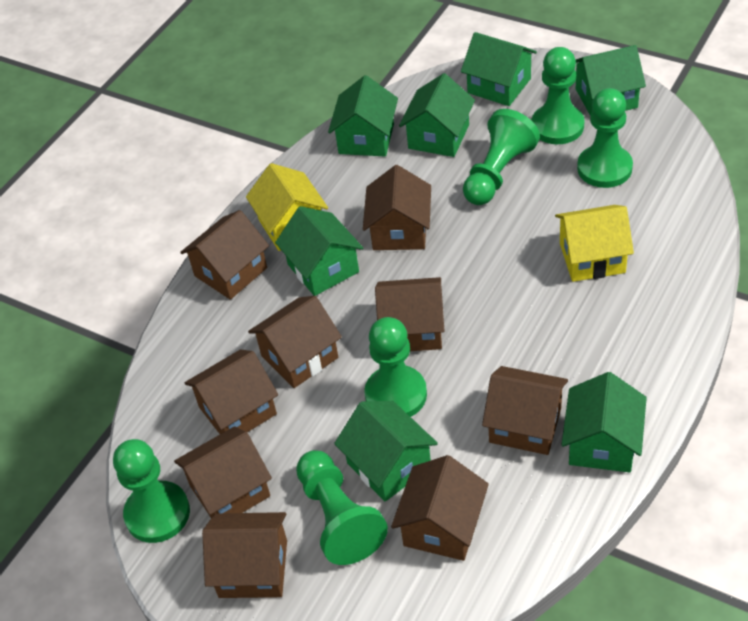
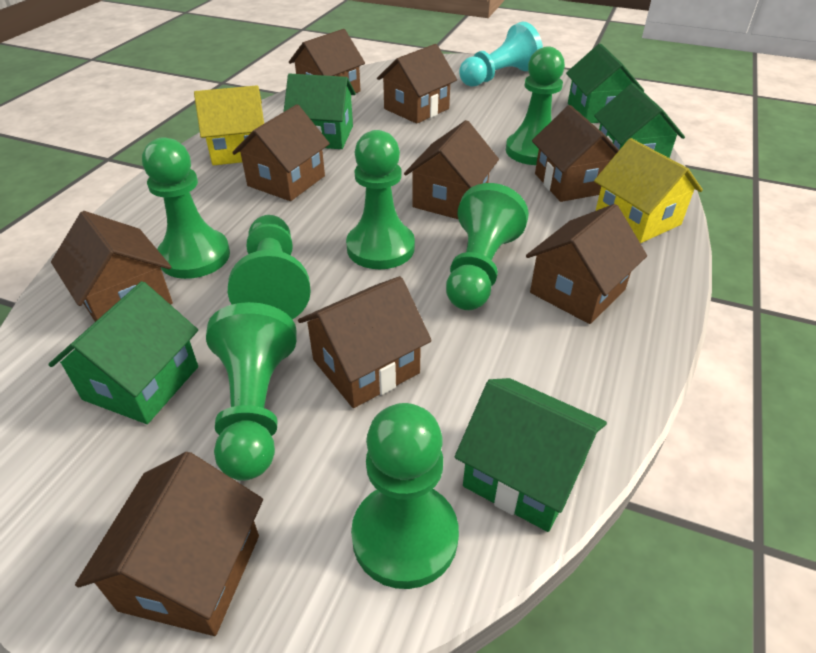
green house: [275,206,363,296] [328,75,398,156] [334,401,438,502] [399,73,475,157] [461,32,537,106] [562,372,647,473] [576,45,646,116] = 7 -> [48,281,198,424] [284,74,356,149] [455,378,607,532] [566,44,644,123] [594,83,685,158] = 5
green pawn: [113,439,190,543] [296,450,388,565] [364,317,427,417] [463,109,540,205] [531,47,584,144] [577,88,633,188] = 6 -> [142,137,230,279] [206,302,296,481] [228,215,311,319] [346,130,415,269] [351,403,459,589] [446,183,529,310] [506,46,565,165] = 7
turquoise pawn: none = 0 -> [459,22,543,87] = 1

